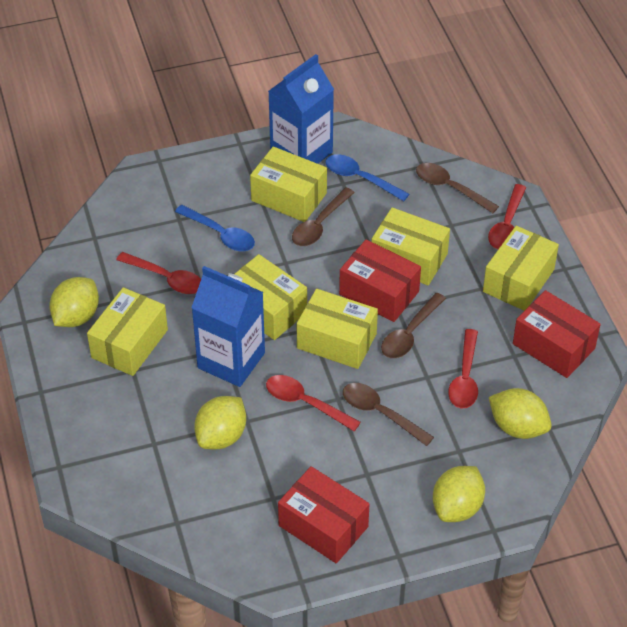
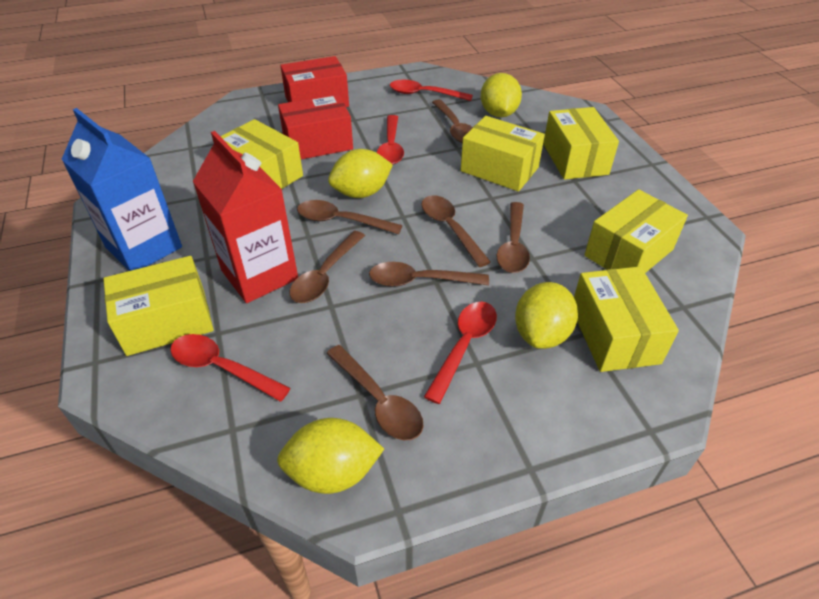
blue carton: [191,266,265,387] [268,54,334,164] = 2 -> [62,108,182,271] = 1
blue spoon: [175,205,255,251] [326,154,409,201] = 2 -> none = 0
brown spoon: [292,187,355,246] [343,383,434,446] [381,293,446,358] [416,163,499,213] = 4 -> [290,231,365,303] [297,200,402,234] [326,345,424,440] [369,262,489,287] [421,195,491,267] [432,100,473,143] [497,202,530,273] = 7
red box: [278,466,369,563] [339,239,421,322] [513,290,601,378] = 3 -> [278,94,353,159] [280,56,349,107] = 2
red carton: none = 0 -> [193,131,298,303] = 1

